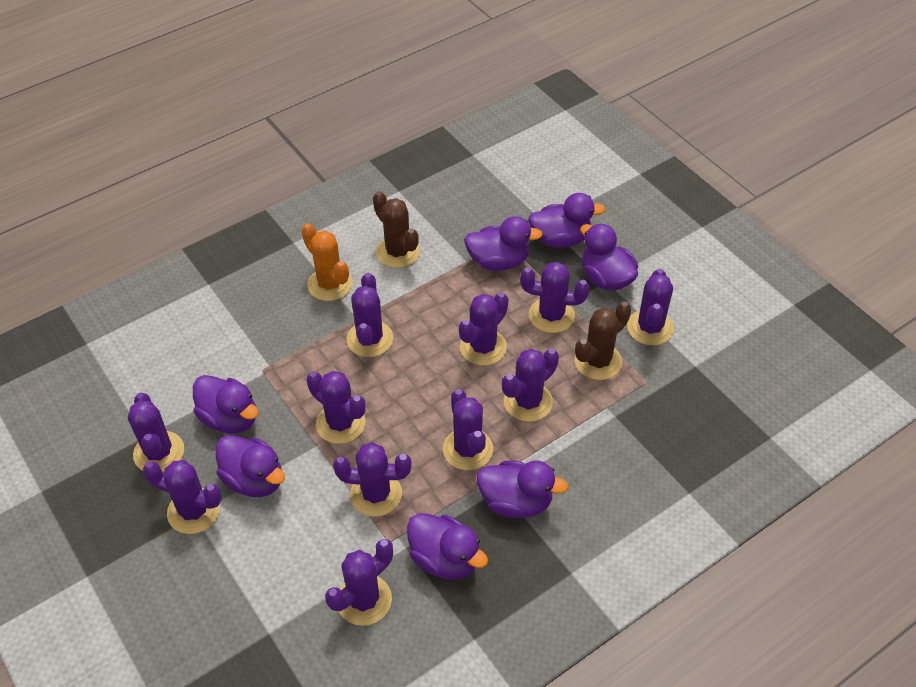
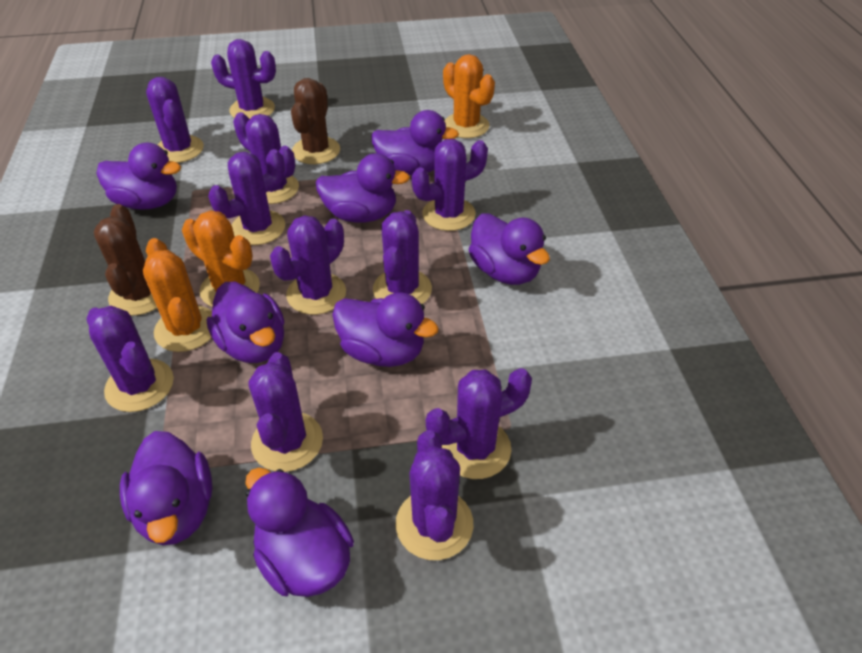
orange cactus: [302,224,352,301] = 1 -> [143,238,212,352] [182,210,260,307] [443,54,495,138] = 3
purple duck: [193,375,259,434] [216,435,285,497] [407,513,488,579] [464,216,543,271] [477,460,568,518] [528,193,606,248] [580,223,638,291] = 7 -> [96,143,181,210] [120,431,212,545] [206,282,284,363] [245,468,354,597] [316,153,410,223] [332,293,439,367] [371,110,459,175] [469,213,550,285] = 8

